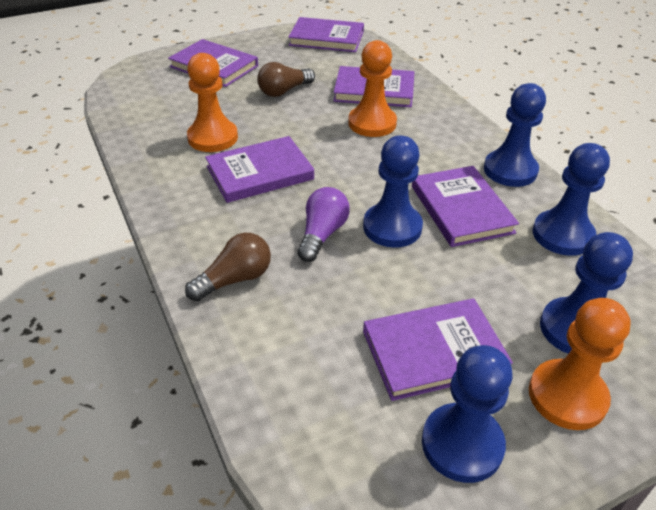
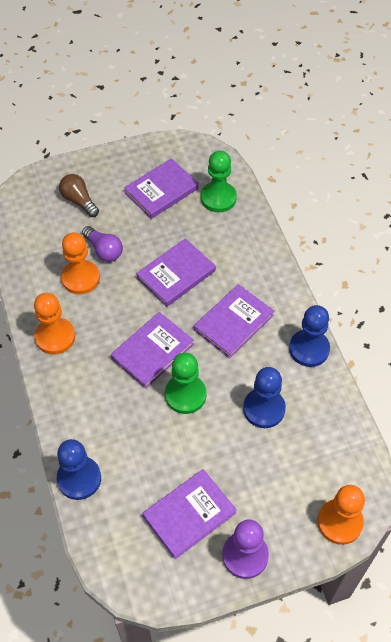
blue pawn: [363,136,423,248] [422,345,512,483] [484,83,546,187] [533,143,610,256] [540,232,633,354] = 5 -> [57,439,101,500] [243,367,286,428] [289,305,330,367] = 3
brown light bulb: [185,233,271,301] [257,62,315,97] = 2 -> [59,174,99,217] = 1
green pawn: none = 0 -> [165,353,206,414] [201,150,237,212] = 2
purple book: [168,39,258,87] [205,136,314,203] [288,17,364,52] [333,66,414,107] [363,298,513,401] [412,166,519,247] = 6 -> [111,312,194,389] [124,158,199,219] [136,238,216,307] [142,469,237,559] [194,284,274,359] = 5
purple pawn: none = 0 -> [222,519,269,579] = 1

